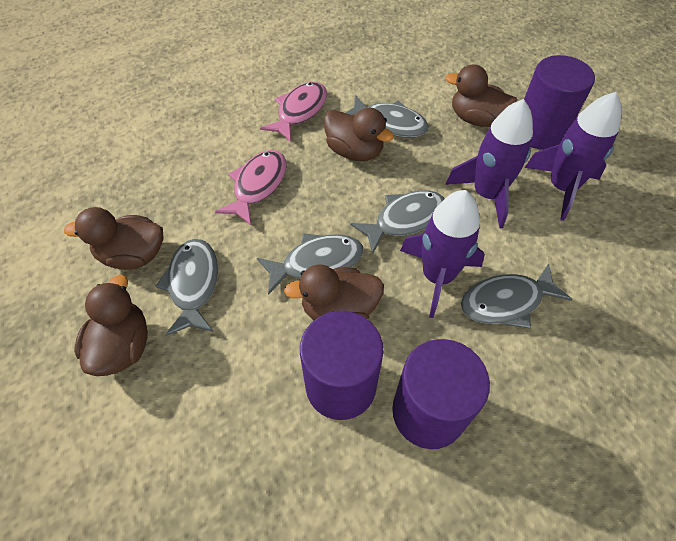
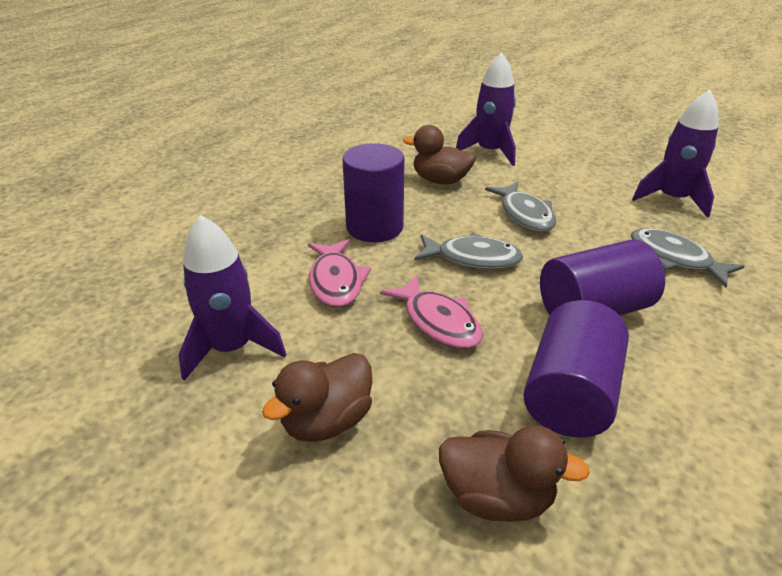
brown duck: [64,207,164,270] [74,275,148,376] [284,265,384,320] [324,108,394,161] [446,64,517,127] = 5 -> [262,353,372,442] [403,125,476,184] [439,425,590,522] = 3
grey fish: [155,239,218,336] [257,233,364,295] [346,95,429,138] [350,190,445,254] [461,263,573,329] = 5 -> [414,233,523,269] [485,182,556,232] [631,228,744,288] = 3

